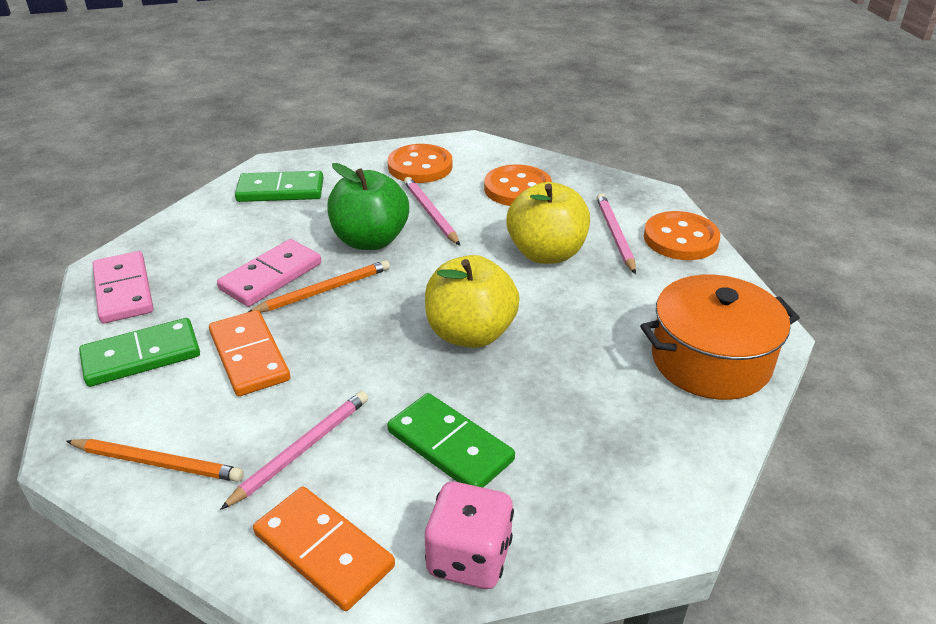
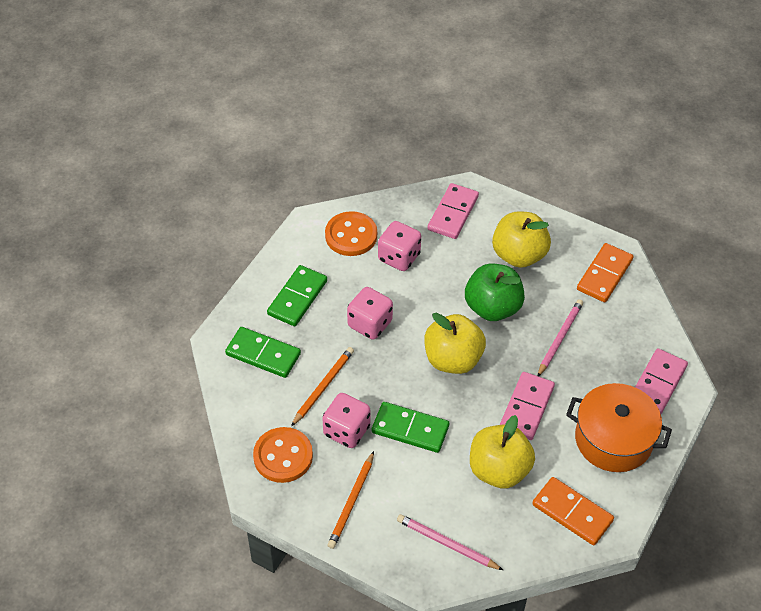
orange button: [388,144,452,183] [484,164,552,206] [644,211,720,260] = 3 -> [253,427,313,483] [325,211,377,256] = 2
pink dice: [425,482,514,589] = 1 -> [322,393,370,448] [347,287,393,340] [378,221,421,271] = 3
pink domino: [93,251,153,323] [217,239,321,307] = 2 -> [428,183,479,239] [500,372,555,440] [635,349,688,414] = 3
pink pencil: [220,391,368,510] [404,177,460,246] [597,194,636,274] = 3 -> [397,514,503,570] [538,299,583,376] = 2
yellow apple: [425,255,520,348] [506,182,590,264] = 2 -> [424,313,486,374] [470,415,535,489] [492,211,551,268] = 3

